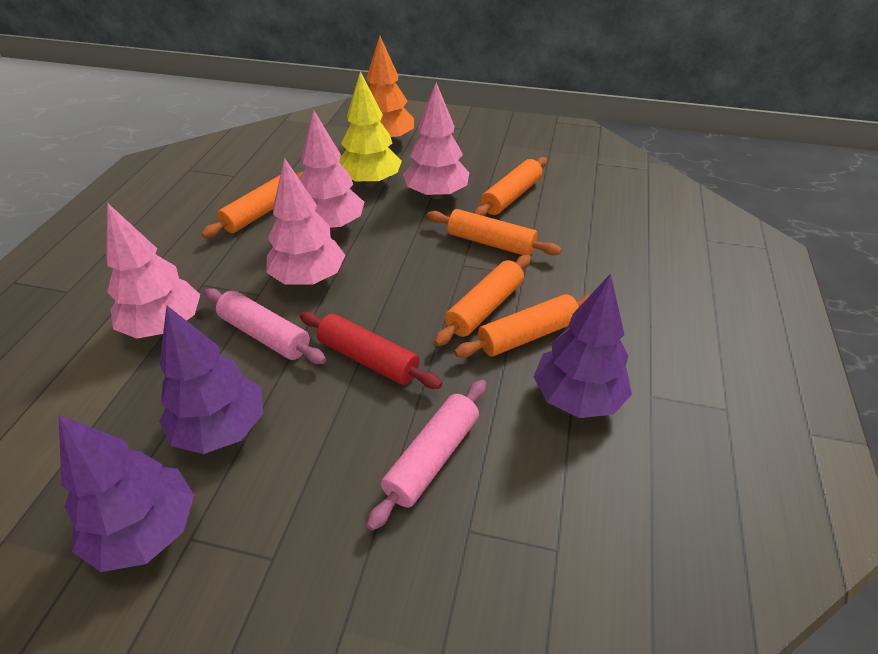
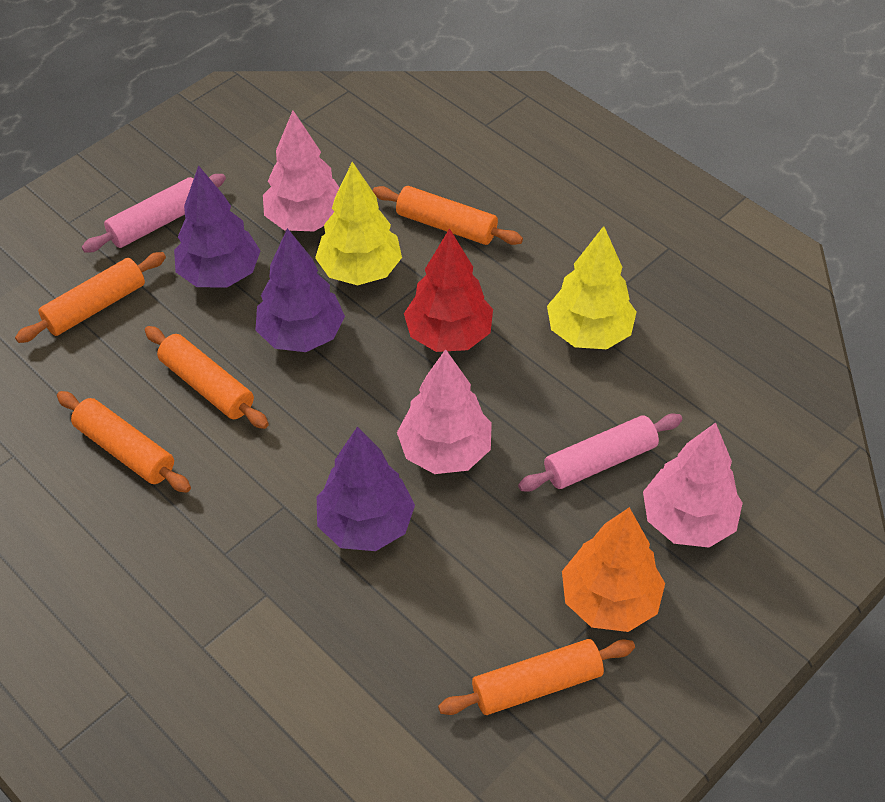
pink tree: [106,203,200,339] [266,158,345,285] [300,110,364,231] [403,82,469,199] = 4 -> [263,111,339,232] [397,349,492,474] [643,422,743,548] = 3
red rolling pin: [300,312,442,389] = 1 -> none = 0
red tree: none = 0 -> [404,228,493,352] = 1
yellow tree: [339,71,402,187] = 1 -> [315,162,402,285] [547,226,636,349] = 2

